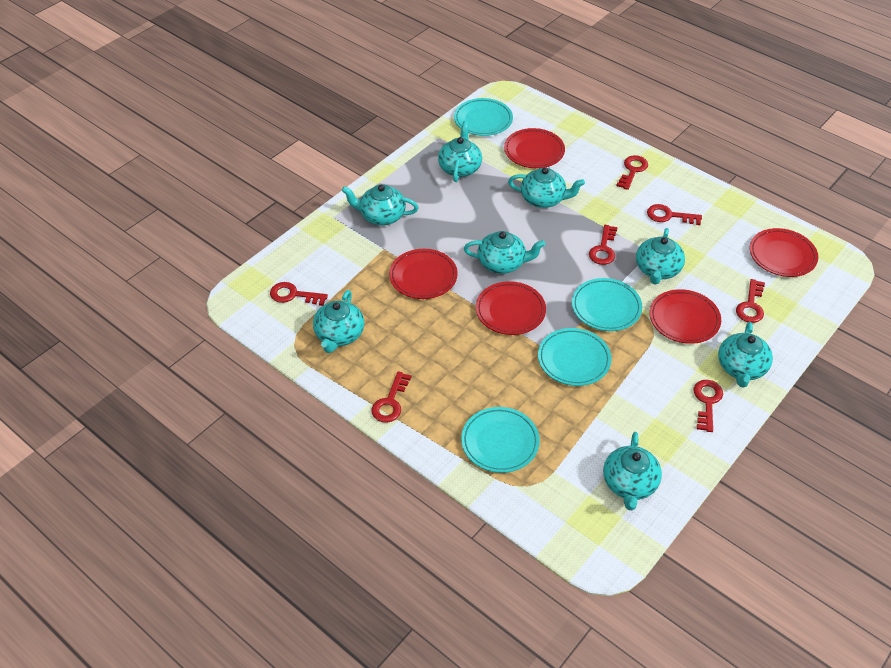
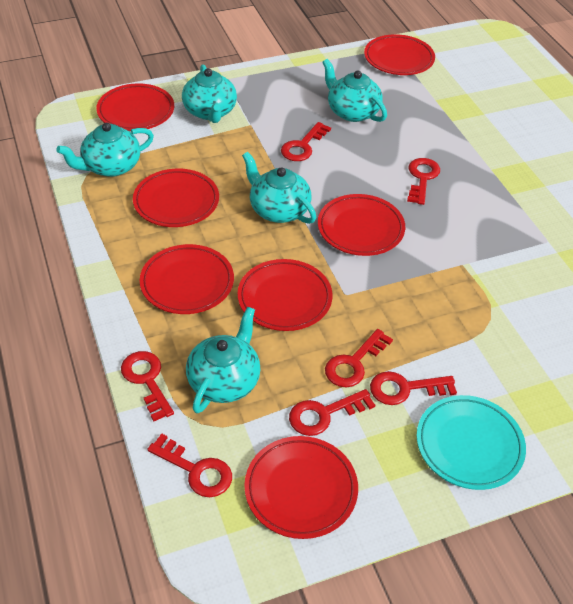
red plate: [389,249,458,299] [476,281,546,335] [504,128,565,168] [650,289,721,344] [750,228,818,277] = 5 -> [96,83,174,131] [133,169,219,227] [140,244,234,314] [237,259,333,331] [244,436,358,539] [318,194,405,256] [364,34,435,75] = 7
turquoise plate: [454,98,513,136] [461,407,540,473] [538,328,612,386] [572,278,642,331] = 4 -> [417,395,526,490] = 1
turquoise teapot: [313,290,364,353] [342,185,419,225] [438,121,482,182] [464,231,545,274] [508,167,585,208] [603,432,662,510] [636,228,685,285] [718,322,773,388] = 8 -> [56,123,154,177] [182,64,237,123] [186,307,261,413] [242,152,316,224] [322,59,387,122] = 5

